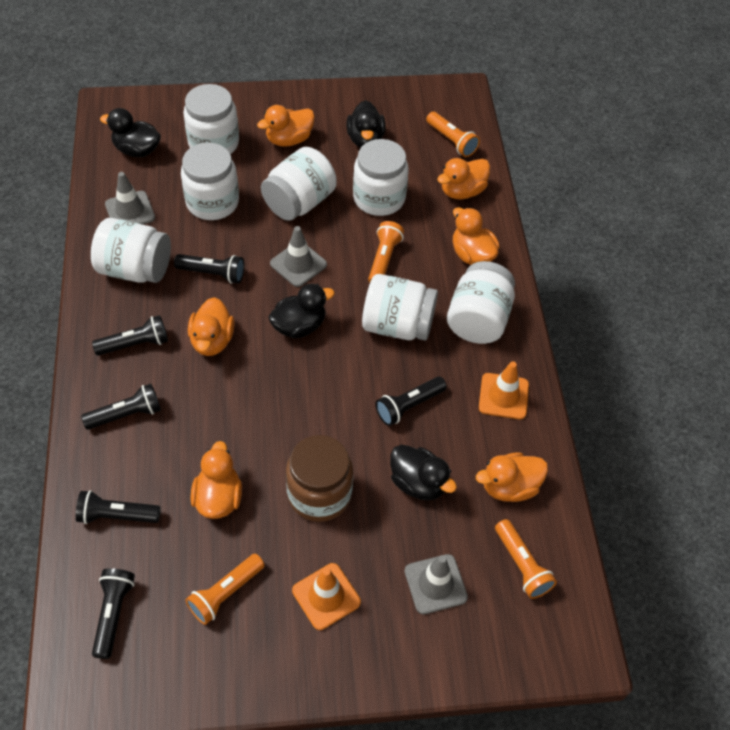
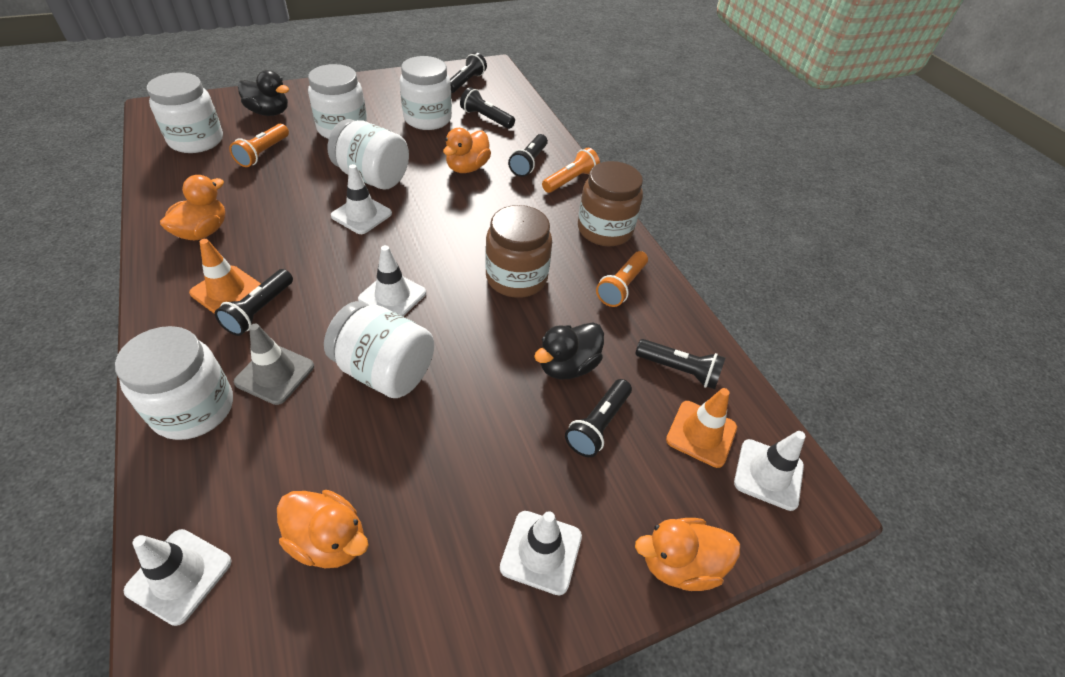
black duck: [100,108,161,157] [268,284,335,339] [346,100,386,148] [390,445,457,500] = 4 -> [238,70,289,116] [534,322,604,379] = 2
brown jar: [286,435,353,522] = 1 -> [485,205,552,298] [578,161,643,246] = 2
grey traffic cone: [105,172,155,225] [270,226,327,287] [404,554,468,614] = 3 -> [234,324,314,405] = 1
orange duck: [188,297,235,356] [191,441,242,519] [257,105,315,147] [437,158,490,199] [453,207,499,265] [476,452,548,502] = 6 -> [160,175,226,240] [277,490,369,568] [443,128,491,173] [635,518,740,591] = 4
orange flashlight: [186,554,265,625] [368,221,404,283] [426,112,480,157] [495,519,557,599] = 4 -> [229,124,289,167] [542,148,600,193] [596,251,648,307] = 3
white jar: [91,218,171,283] [181,143,239,220] [183,84,239,154] [261,147,337,221] [353,139,409,216] [362,274,438,340] [447,261,515,344] = 7 -> [115,326,233,440] [147,72,223,153] [308,64,367,139] [324,301,434,398] [328,119,409,190] [399,56,452,130] = 6
white traffic cone: none = 0 -> [124,529,232,626] [331,164,392,234] [358,245,426,316] [500,511,582,596] [734,431,805,511] = 5

